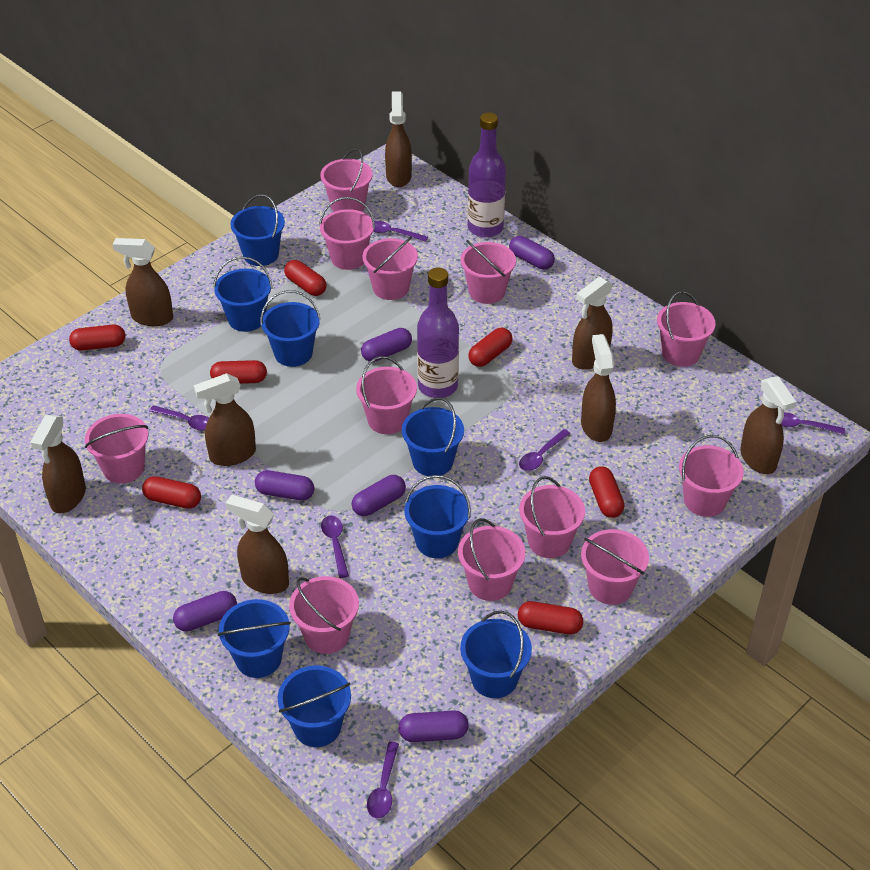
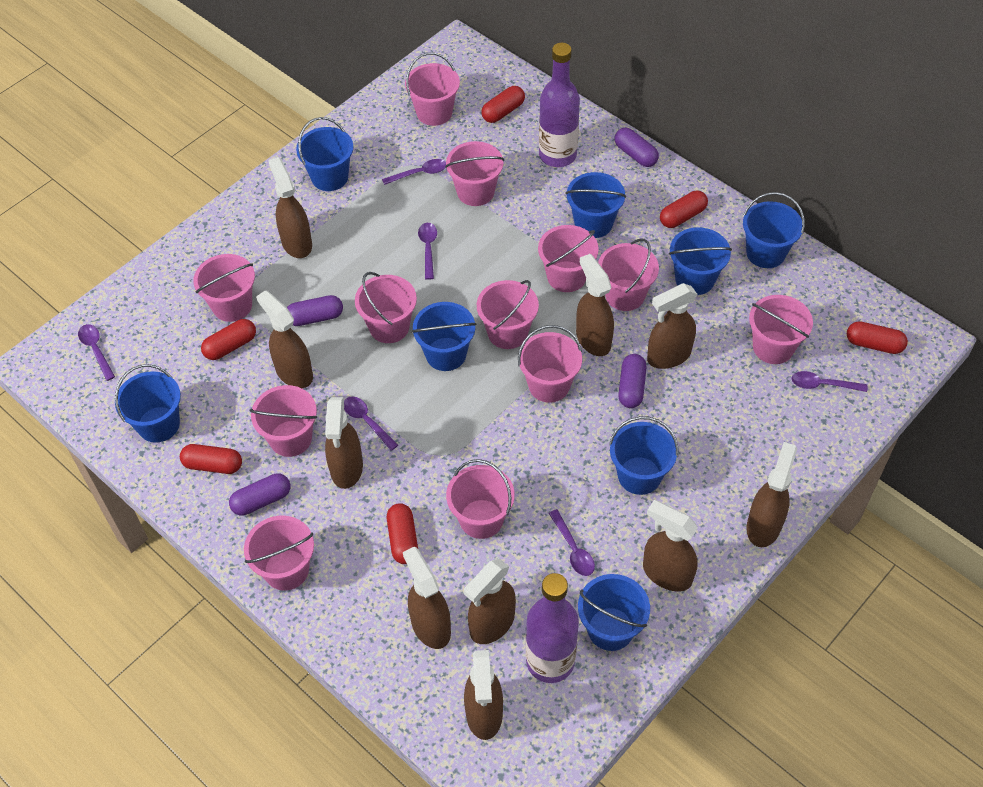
brown spray bottle: [30,415,86,513] [112,238,173,326] [194,373,256,466] [226,495,289,594] [385,92,412,187] [572,277,613,370] [581,334,616,442] [740,376,796,474] = 8 -> [256,290,313,388] [268,157,312,258] [325,397,363,489] [403,547,451,649] [464,559,516,644] [464,650,503,740] [576,254,614,356] [643,500,698,592] [647,283,697,369] [746,442,797,547] = 10
purple capsule: [173,591,237,631] [255,470,314,501] [352,475,406,516] [361,328,412,362] [399,710,469,742] [509,236,555,270] = 6 -> [229,473,291,516] [287,295,343,326] [615,128,659,167] [618,354,647,408] = 4
red capsule: [69,325,125,351] [142,476,201,509] [210,360,267,384] [284,260,326,296] [468,328,513,367] [518,601,583,635] [589,466,624,518] = 7 -> [180,444,242,474] [201,319,256,360] [387,503,418,564] [482,86,525,123] [660,191,708,228] [847,321,908,354] = 6

